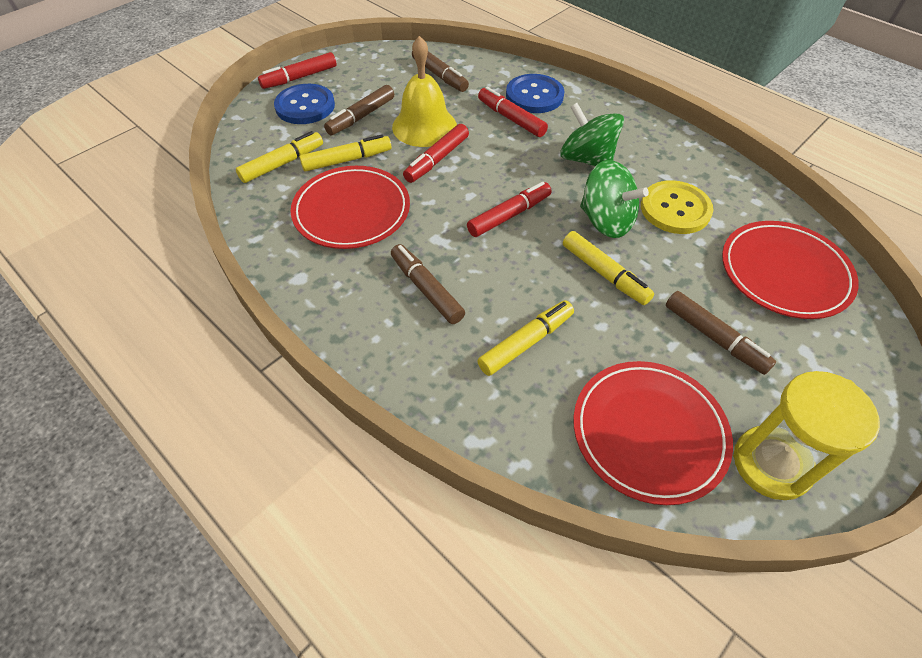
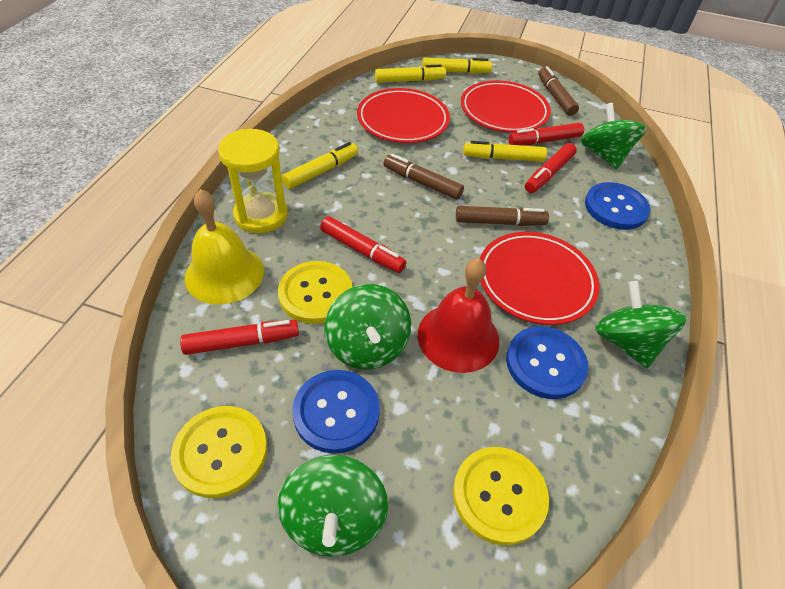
blue button: [274,84,335,124] [506,74,565,113] = 2 -> [292,370,380,454] [506,326,588,399] [585,182,650,230] = 3
brown marker: [324,85,394,135] [391,244,465,324] [412,50,469,92] [666,291,776,375] = 4 -> [383,154,464,200] [456,206,549,226] [538,66,579,116] = 3
green spinning top: [560,103,624,166] [580,160,649,238] = 2 -> [278,455,388,557] [324,284,411,370] [581,103,647,169] [595,281,687,368] = 4
red bell: none = 0 -> [418,258,499,373] = 1
yellow button: [641,180,713,234] = 1 -> [171,406,267,498] [278,261,353,324] [453,447,549,545] = 3

